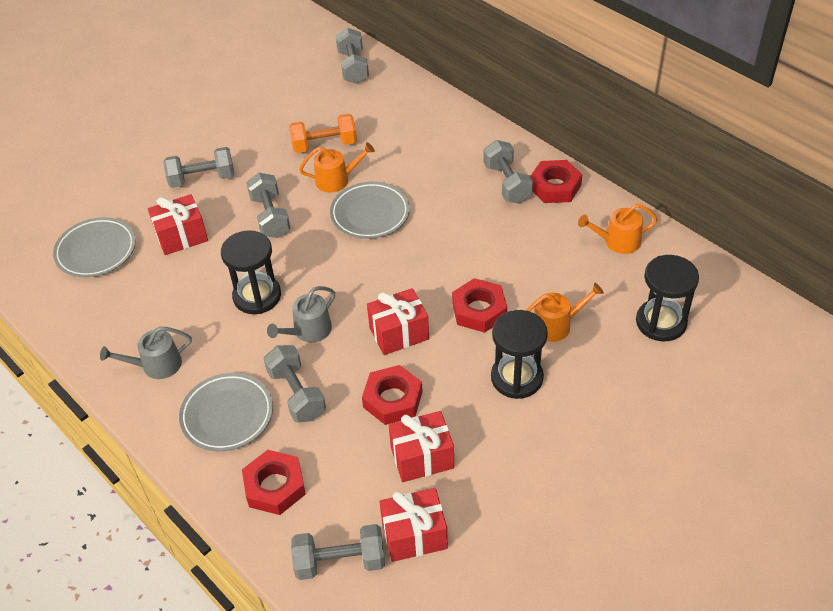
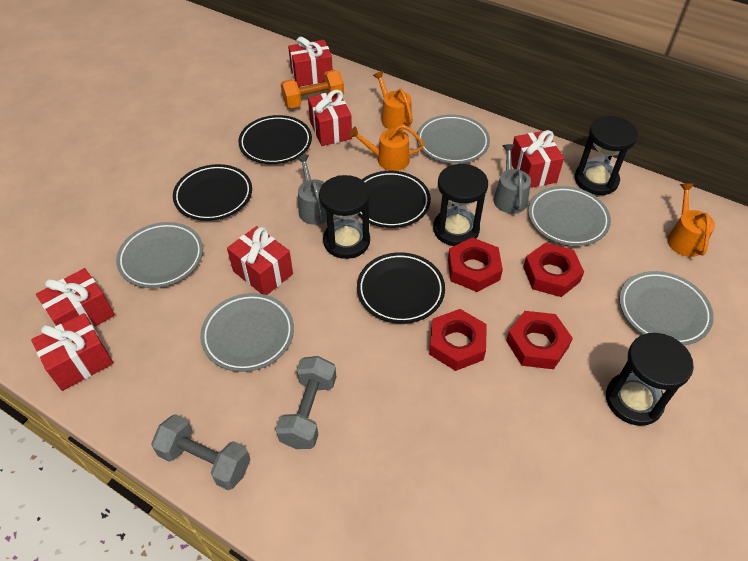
black hourglass: [221,230,281,314] [491,310,548,399] [636,255,699,341] = 3 -> [319,175,370,259] [433,163,488,246] [575,116,638,195] [606,333,694,426] = 4
black plate: none = 0 -> [173,164,252,221] [238,115,312,164] [357,252,445,324] [358,171,431,228] = 4
grey dumbbell: [163,147,234,188] [246,173,290,238] [264,345,326,422] [291,524,385,580] [336,28,369,84] [483,140,533,204] = 6 -> [151,414,251,490] [276,356,336,449] = 2
grey plate: [53,217,136,277] [179,373,273,451] [330,182,410,239] = 3 -> [116,222,203,288] [200,293,294,372] [417,115,490,164] [528,186,611,246] [619,271,714,345] = 5
red gift: [148,194,208,255] [367,288,429,355] [379,488,448,562] [389,411,454,482] = 4 -> [31,313,113,391] [36,268,115,328] [227,226,293,295] [288,37,333,87] [308,90,352,146] [511,130,564,188] = 6

